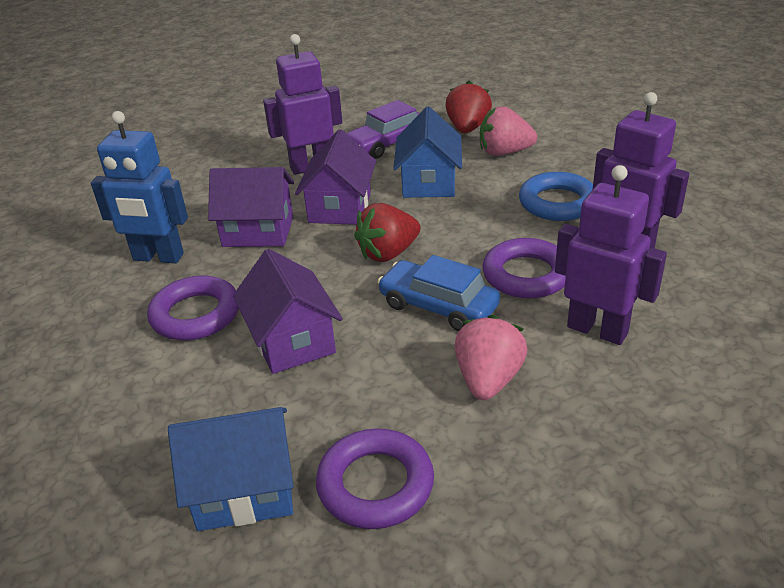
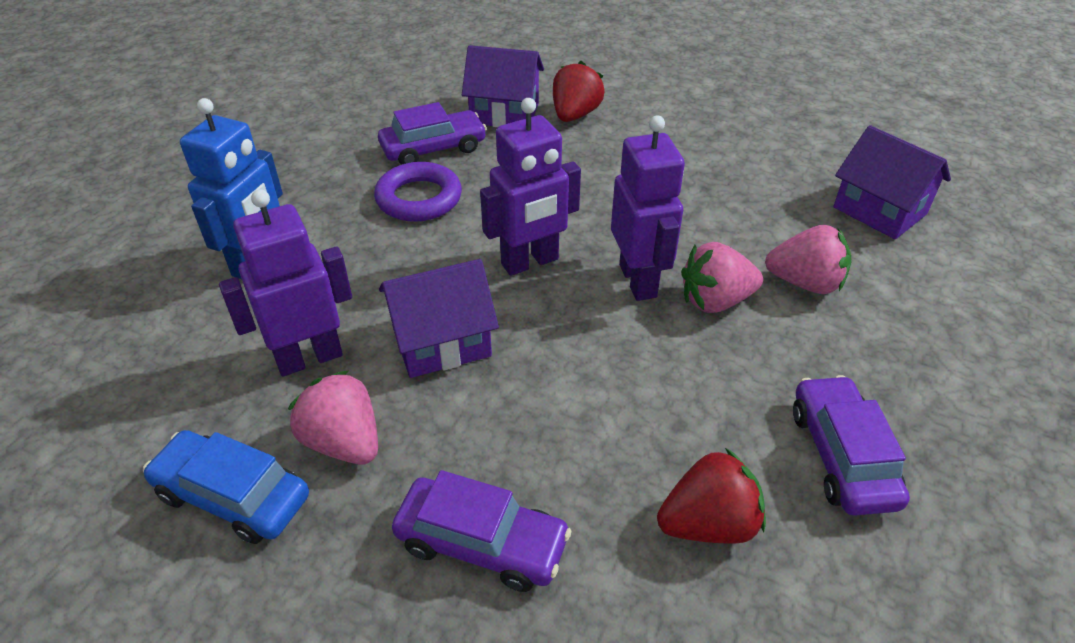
blue house: [168,407,293,531] [393,107,462,198] = 2 -> none = 0
blue ring: [519,172,593,221] = 1 -> none = 0
pink strawberry: [455,315,528,400] [480,106,537,156] = 2 -> [288,370,378,465] [681,242,763,313] [765,225,851,294] = 3
purple car: [346,100,420,159] = 1 -> [378,102,487,165] [392,470,571,592] [793,375,910,516] = 3
purple ring: [147,276,239,340] [316,429,434,529] [483,238,566,298] = 3 -> [374,162,462,222] = 1

